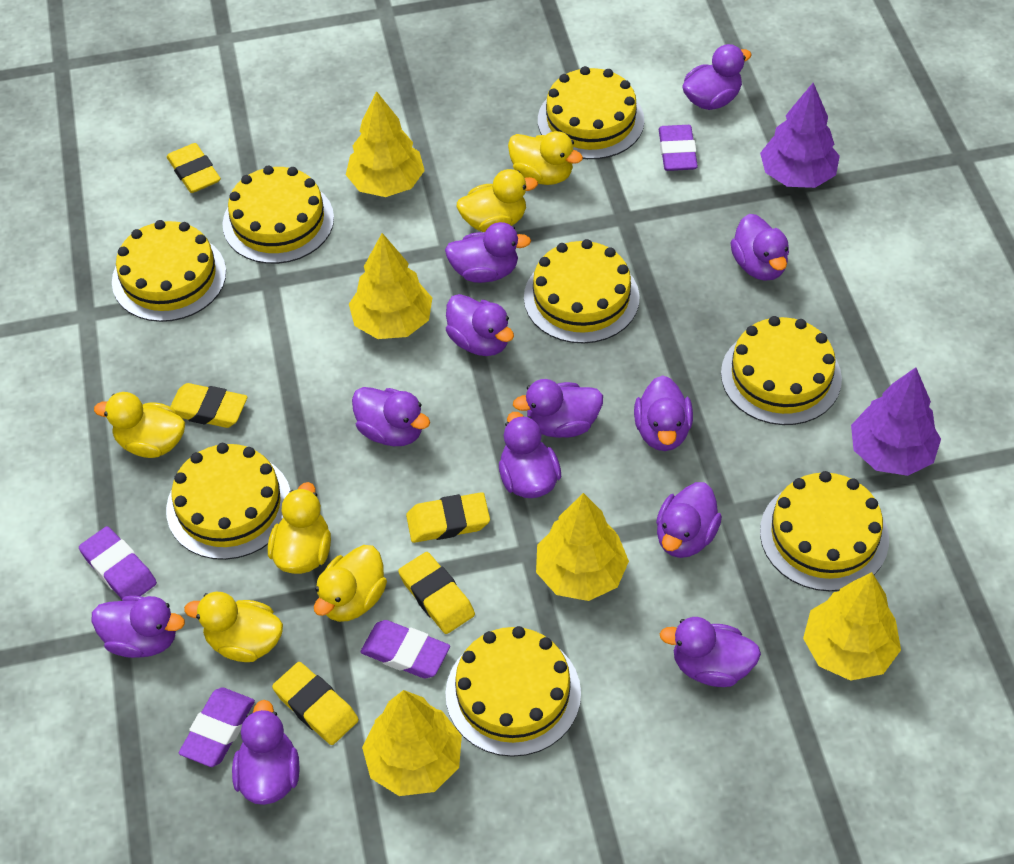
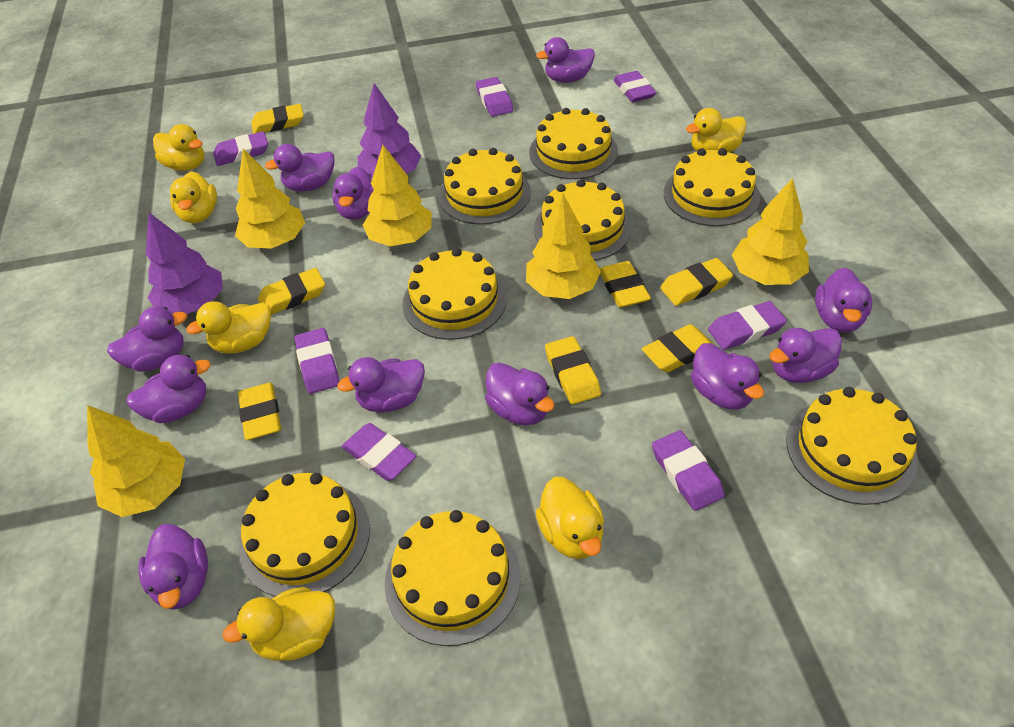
purple duck: [92,596,185,658] [232,700,300,805] [352,387,430,446] [445,222,531,283] [446,294,514,356] [499,412,561,498] [513,379,603,438] [634,375,693,451] [656,482,722,558] [660,617,761,687] [683,44,752,110] [730,214,789,281] = 12 -> [107,307,187,372] [126,355,211,423] [138,524,208,610] [265,144,334,192] [332,167,374,220] [337,357,425,412] [485,362,554,426] [536,37,595,83] [691,343,764,410] [769,328,842,383] [815,268,872,332] = 11
purple eraser: [79,526,157,599] [179,687,255,767] [361,620,450,679] [659,125,698,171] = 4 -> [213,131,268,166] [295,328,340,394] [342,423,416,481] [476,77,513,117] [613,71,657,102] [652,430,724,511] [708,301,787,350] = 7
yellow eraser: [167,143,221,193] [170,383,248,428] [272,662,359,745] [398,552,475,634] [406,492,490,543] = 5 -> [238,383,281,440] [251,104,304,134] [258,268,325,315] [545,336,601,405] [600,261,651,308] [642,324,714,373] [660,258,733,306] = 7

